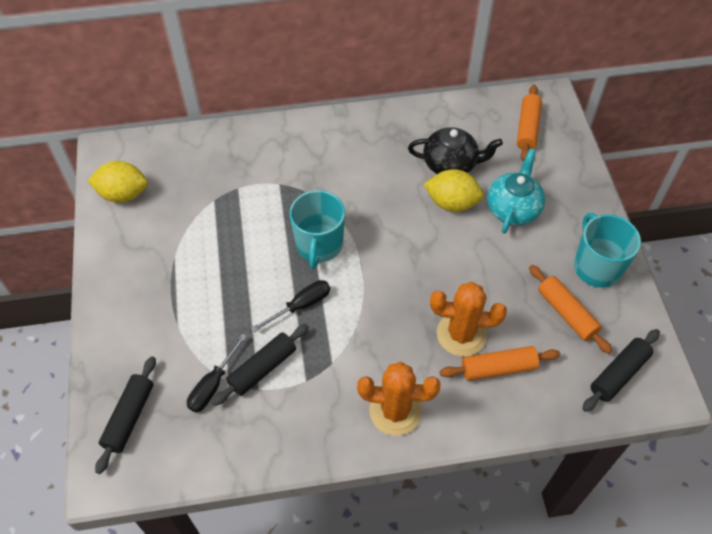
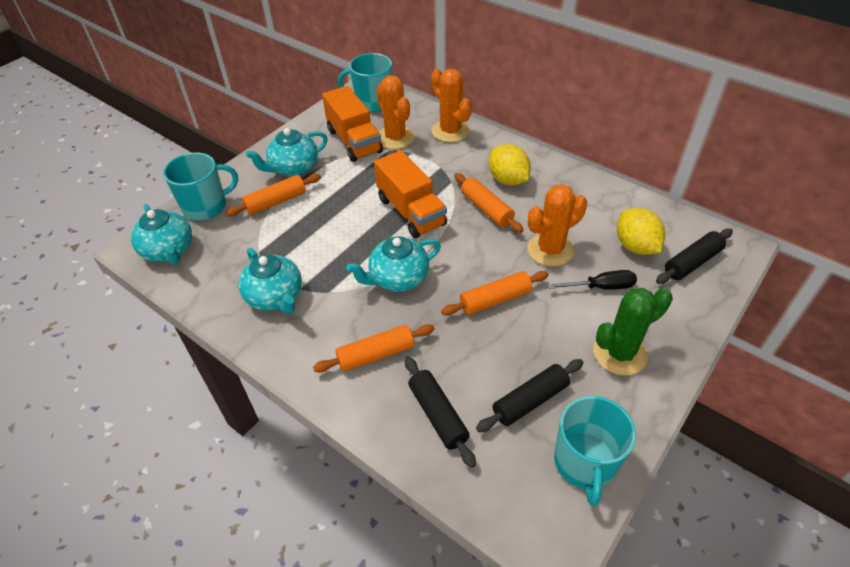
black screwdriver: [187,334,247,413] [252,280,330,332] = 2 -> [547,270,637,290] = 1
black teapot: [408,127,503,174] = 1 -> none = 0
green cactus: none = 0 -> [593,288,673,376] = 1
orange cactus: [357,362,440,436] [430,282,507,356] = 2 -> [376,75,415,149] [431,69,472,142] [528,184,587,267] = 3
orange rolling pin: [440,346,560,381] [517,85,542,161] [529,265,612,354] = 3 -> [225,174,321,217] [313,324,435,372] [441,271,549,316] [454,173,523,233] = 4
orange truck: none = 0 -> [322,86,383,162] [374,150,447,238] = 2
turquoise mug: [289,190,345,269] [574,213,641,288] = 2 -> [163,152,238,220] [338,53,392,112] [554,396,636,506] = 3
turquoise teapot: [487,149,545,234] = 1 -> [131,204,192,264] [238,248,302,313] [246,128,328,177] [346,236,441,292] = 4

